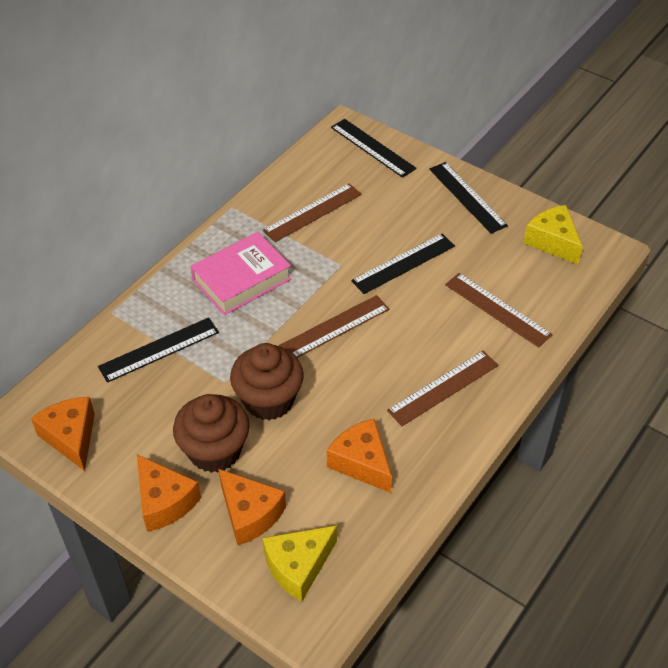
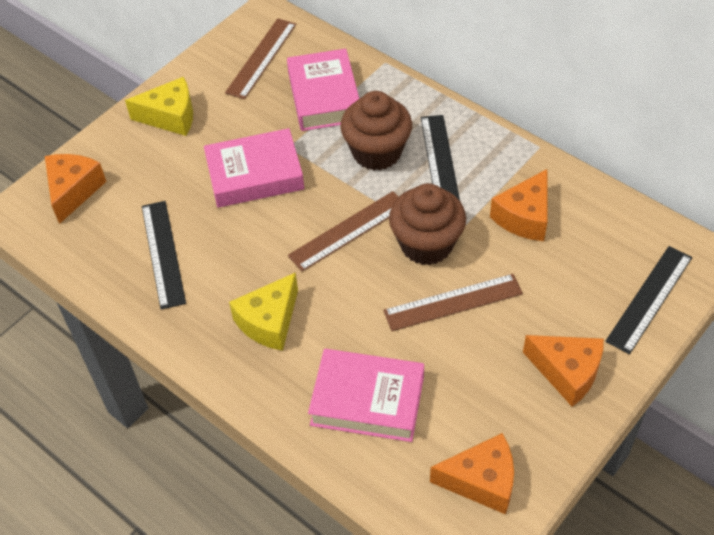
black ruler: [98,317,219,383] [331,119,416,178] [351,234,455,294] [429,162,508,234] = 4 -> [142,201,186,310] [421,115,460,200] [605,246,692,354] = 3
brown ruler: [263,183,362,242] [278,295,389,358] [387,351,498,426] [445,273,553,348] = 4 -> [225,18,296,99] [288,191,398,272] [383,274,523,331] = 3
pink book: [190,232,292,315] = 1 -> [204,128,304,208] [287,49,359,131] [308,349,424,442] = 3

